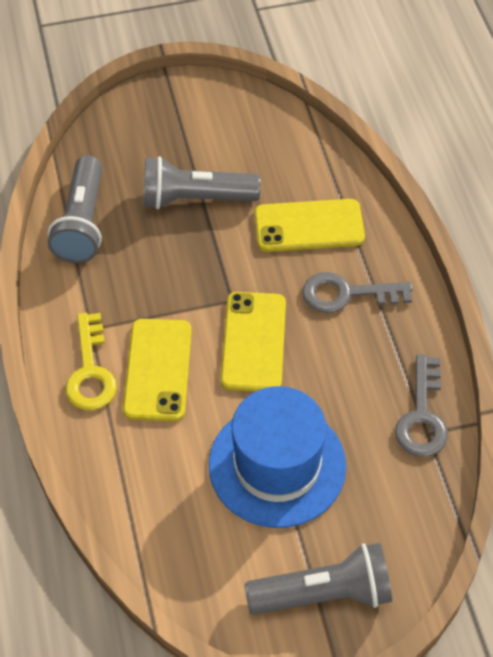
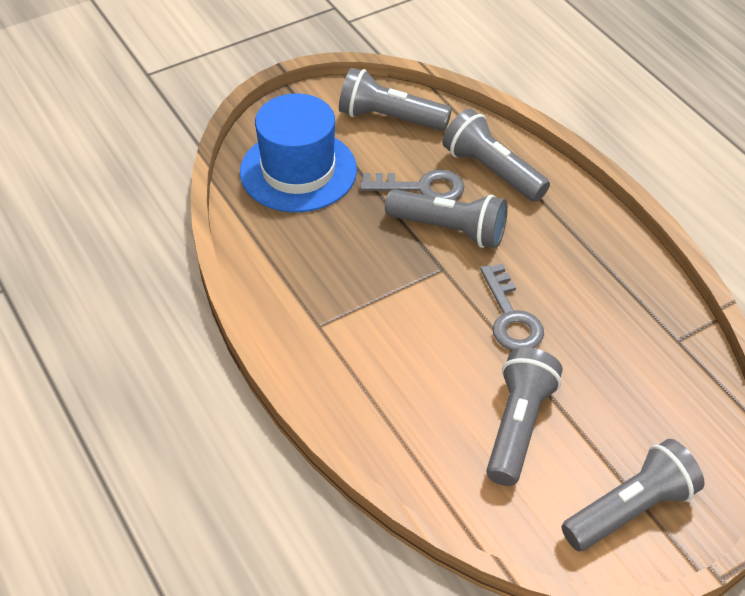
grey flashlight: [48,155,102,263] [144,156,261,209] [245,543,392,615] = 3 -> [339,68,452,131] [385,189,508,248] [443,109,550,202] [486,347,562,486] [561,439,705,551] = 5
yellow key: [65,313,117,410] = 1 -> none = 0
yellow phone: [123,319,192,421] [221,292,286,391] [254,199,365,252] = 3 -> none = 0

